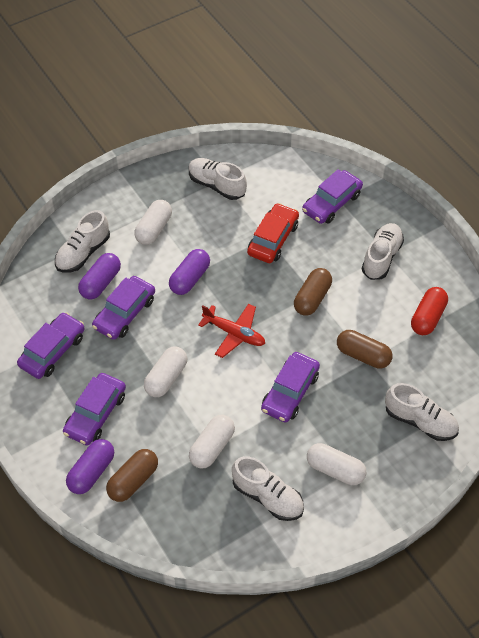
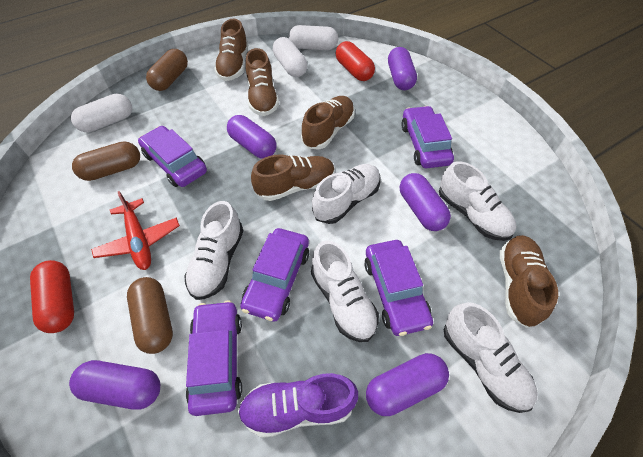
brown shoe: none = 0 -> [214,19,248,81] [245,48,279,116] [251,154,335,201] [301,96,355,150] [500,235,558,328] = 5
purple capsule: [66,439,114,494] [78,253,121,299] [169,249,210,295] = 3 -> [69,360,160,410] [227,115,276,159] [366,353,449,416] [388,47,417,90] [400,173,451,231] = 5
purple shoe: none = 0 -> [238,373,358,438] = 1
red capsule: [411,287,448,335] = 1 -> [30,260,74,333] [336,41,375,81] = 2
red car: [247,203,299,263] = 1 -> none = 0
white capsule: [134,200,172,245] [144,346,187,397] [189,415,235,469] [307,443,366,485] = 4 -> [71,94,132,133] [273,37,307,77] [289,25,338,50] = 3

